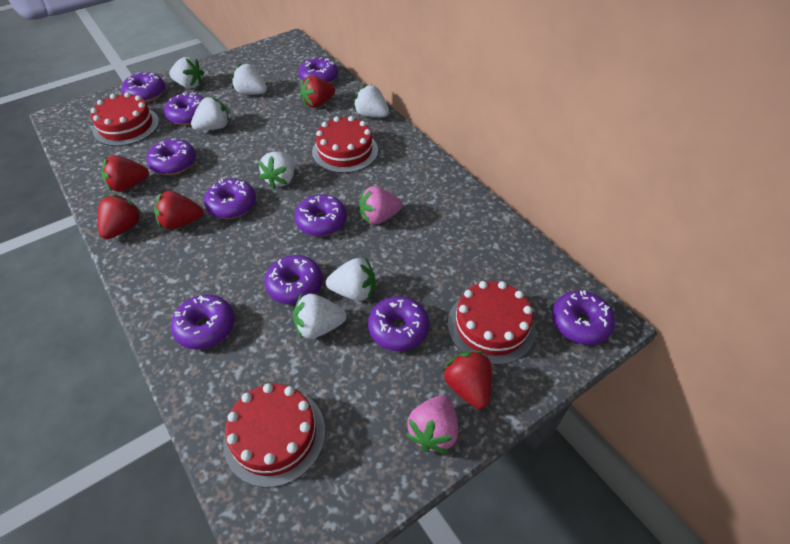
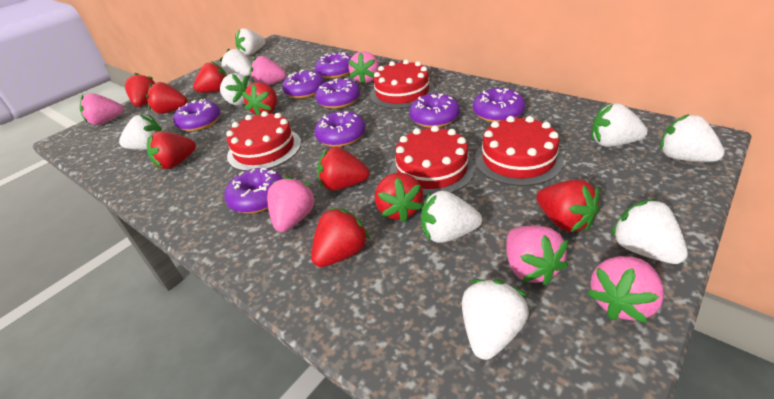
pink strawberry: [359,186,403,224] [406,395,458,453] = 2 -> [80,93,124,125] [250,56,286,85] [267,176,316,232] [348,51,379,85] [506,226,568,286] [588,256,664,323] = 6
purple donut: [122,72,165,102] [146,138,196,175] [164,92,204,125] [171,295,235,349] [204,179,256,219] [265,255,323,304] [295,194,347,236] [298,57,338,83] [368,296,429,351] [552,290,615,345] = 10 -> [173,99,221,132] [224,168,283,213] [282,70,325,99] [315,52,352,79] [315,111,366,147] [316,78,360,109] [409,93,460,128] [473,88,525,122] = 8
red strawberry: [97,195,142,239] [101,155,149,192] [154,191,203,229] [300,75,335,108] [442,351,492,409] = 5 -> [125,73,155,107] [146,82,187,114] [147,131,196,169] [193,61,227,93] [242,82,277,115] [311,208,370,267] [317,147,370,191] [375,173,423,223] [536,180,600,232] = 9
white strawberry: [169,57,204,88] [191,97,230,130] [232,64,267,95] [258,152,294,188] [293,293,347,339] [326,257,375,301] [353,85,389,118] = 7 -> [119,115,162,150] [220,48,251,76] [220,73,251,105] [235,29,265,55] [421,190,482,243] [462,279,529,360] [591,103,648,147] [611,199,688,264] [660,114,725,162] = 9

